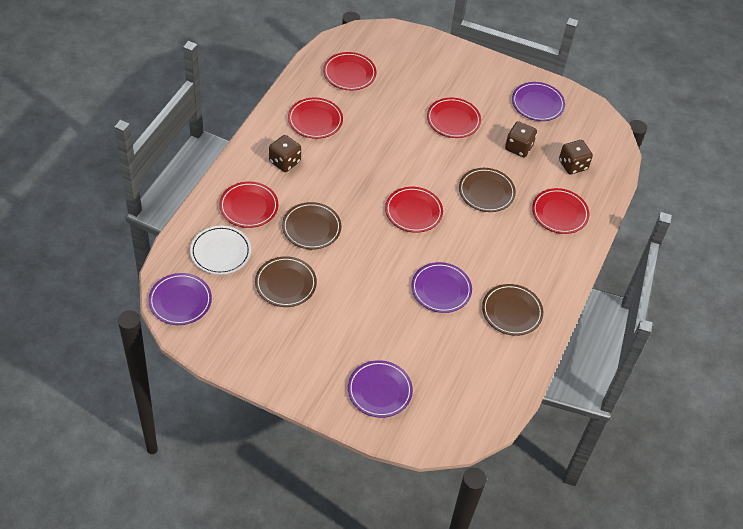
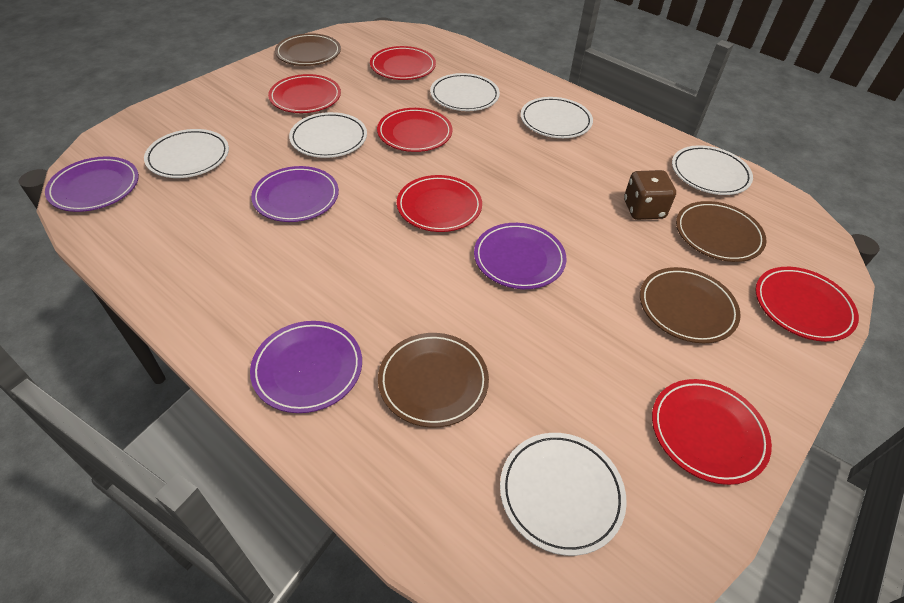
brown dice: [269,135,301,172] [505,121,537,157] [559,140,593,174] = 3 -> [624,170,676,220] = 1
white plate: [190,226,251,275] = 1 -> [144,129,229,178] [289,112,367,158] [430,73,500,111] [500,433,627,556] [520,97,593,138] [672,145,753,195] = 6

